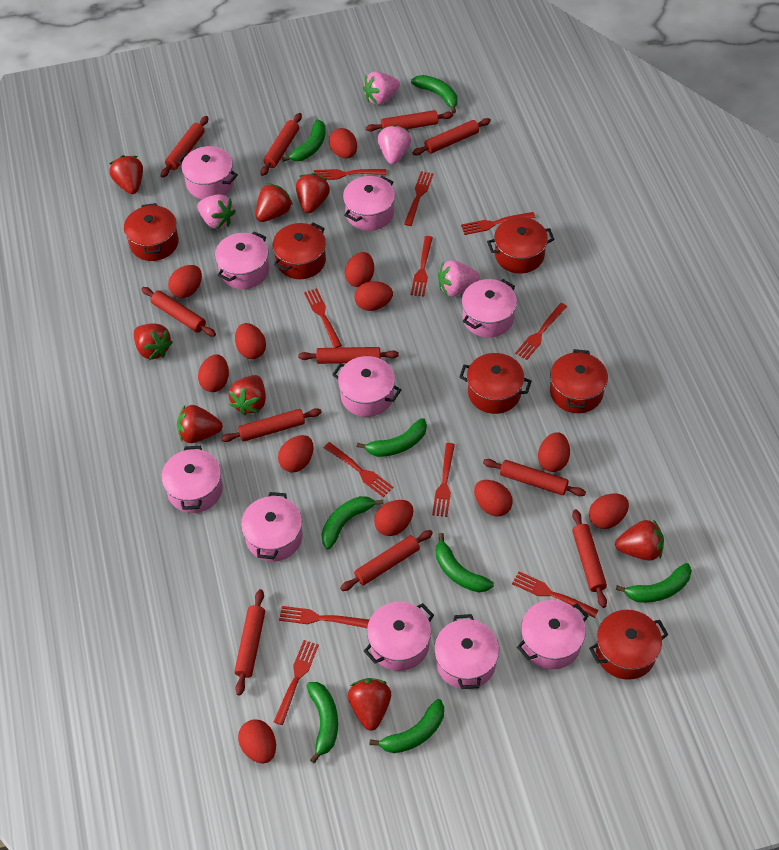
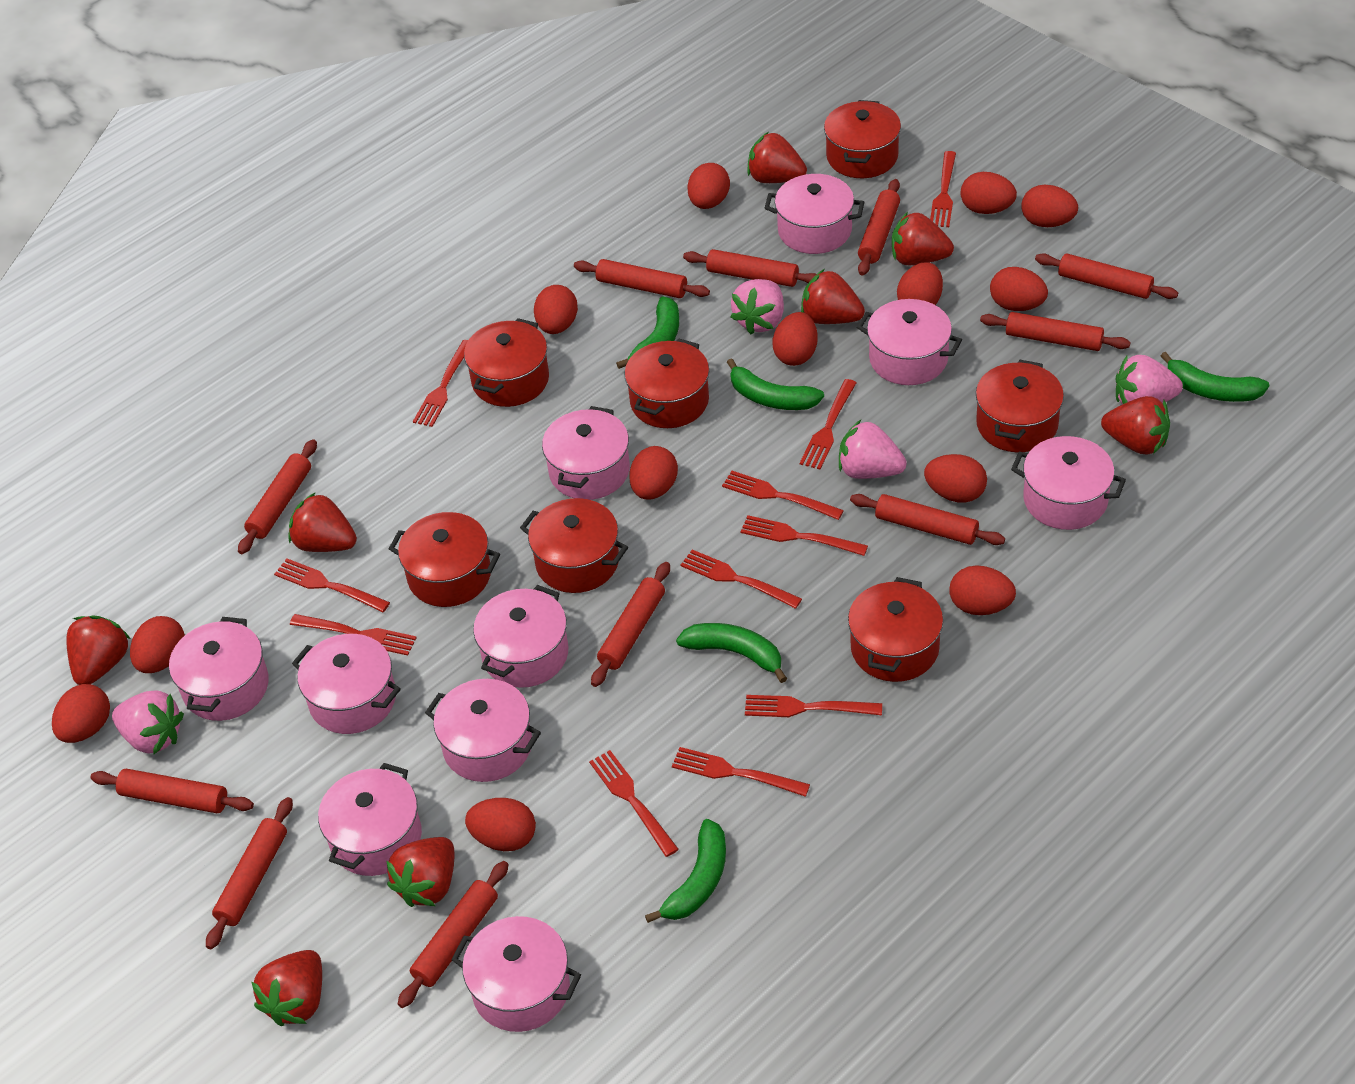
green banana: [282,119,326,162] [307,682,338,763] [321,496,384,549] [357,418,427,457] [369,699,444,753] [411,75,457,113] [436,533,494,592] [616,563,692,603] = 8 -> [616,296,679,369] [645,819,726,923] [676,623,787,683] [727,358,824,410] [1161,352,1269,402] = 5
red egg: [168,265,202,298] [198,354,229,392] [235,323,266,359] [238,719,276,764] [278,435,314,472] [329,128,357,158] [345,252,374,287] [354,281,393,311] [374,500,413,536] [474,480,513,516] [538,432,570,472] [589,494,629,529] = 12 -> [52,684,110,743] [130,616,185,673] [465,798,536,851] [534,285,578,334] [629,446,678,500] [688,163,730,209] [773,312,818,366] [897,262,943,305] [924,454,987,503] [949,565,1016,615] [961,172,1017,214] [990,267,1048,311] [1021,185,1078,227] = 13
red pot: [124,203,179,261] [273,223,326,279] [459,353,532,414] [487,217,555,273] [550,349,608,413] [589,610,669,680] = 6 -> [389,512,500,607] [464,318,549,407] [520,498,628,593] [625,338,709,428] [824,100,901,178] [848,577,943,682] [976,360,1064,452] = 7

